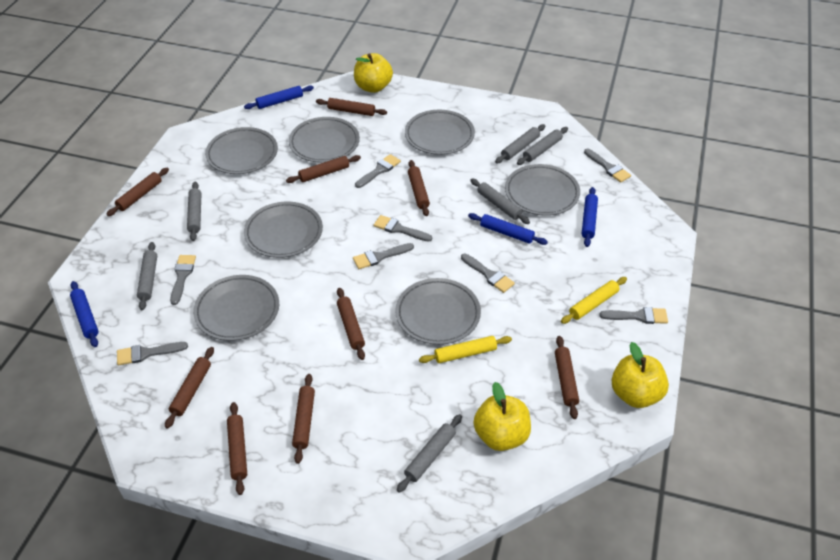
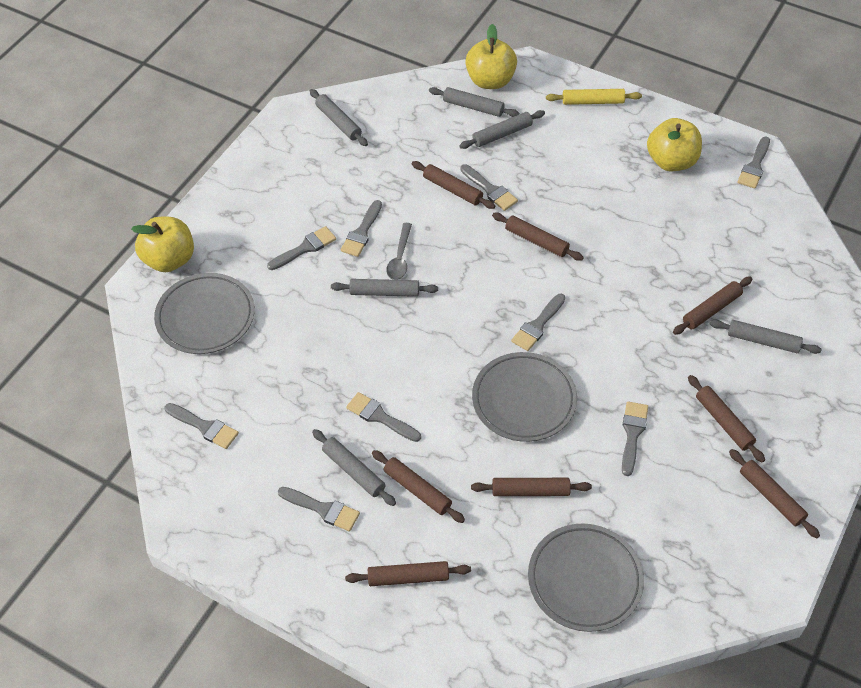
blue rolling pin: [70,281,99,347] [244,85,314,109] [468,213,548,245] [582,187,598,247] = 4 -> none = 0
brown rolling pin: [107,168,169,216] [165,347,214,429] [227,402,247,495] [286,155,361,183] [292,374,315,464] [316,98,387,116] [337,288,365,360] [408,160,430,216] [555,336,579,419] = 9 -> [345,561,471,586] [372,450,465,523] [412,161,495,209] [471,478,592,496] [492,213,584,261] [673,276,752,335] [688,375,765,463] [729,449,820,538] = 8
grey brush: [117,342,188,365] [170,255,196,305] [353,243,414,269] [355,154,401,188] [374,215,432,242] [461,253,515,293] [584,149,631,183] [599,307,668,324] = 8 -> [164,403,239,449] [267,226,336,270] [278,487,360,532] [341,200,382,257] [346,392,421,442] [460,164,518,211] [511,294,565,351] [622,402,648,476] [737,137,770,189] = 9
grey plate: [193,275,279,341] [205,127,278,174] [244,202,323,258] [289,117,360,163] [395,278,481,345] [405,110,475,155] [505,164,580,216] = 7 -> [154,273,255,354] [472,352,577,442] [528,524,644,632] = 3
grey spoon: none = 0 -> [386,223,412,280] = 1
yellow rolling pin: [419,336,512,363] [561,277,627,324] = 2 -> [546,89,642,105] = 1

